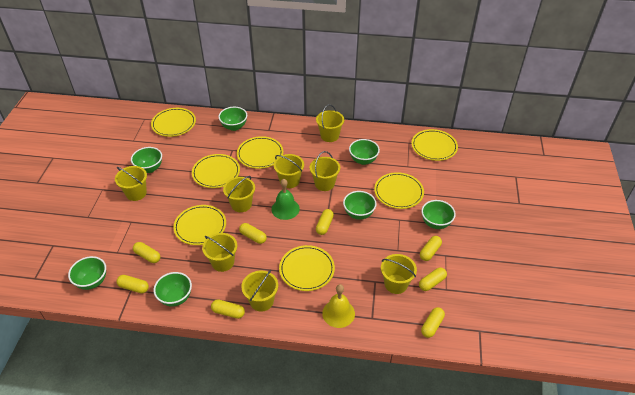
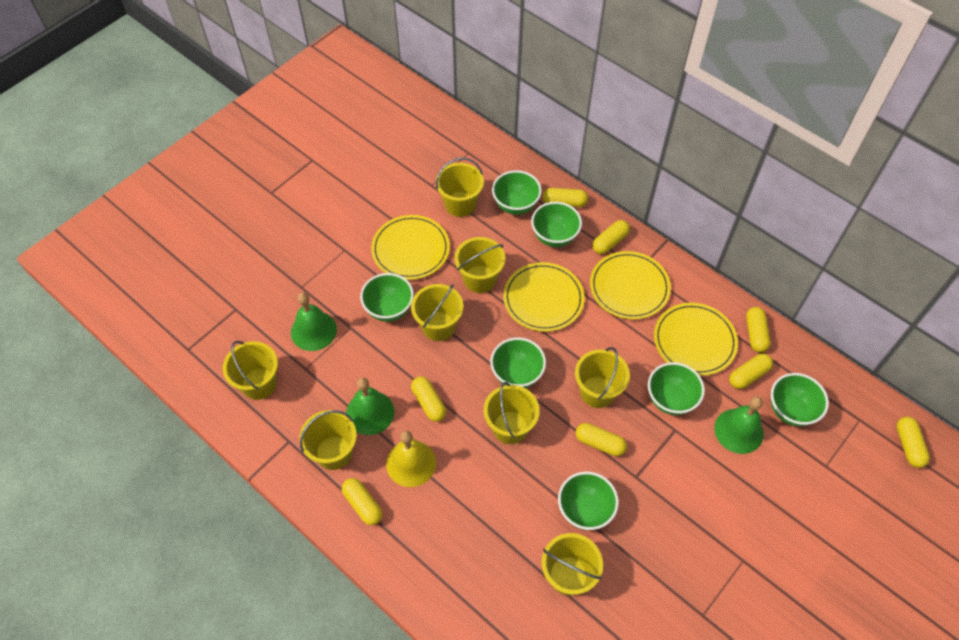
green bell: [271,179,300,220] = 1 -> [291,292,337,351] [346,377,394,435] [714,396,764,454] = 3
yellow plate: [151,108,196,137] [173,205,226,245] [192,154,240,188] [237,136,283,169] [279,245,335,291] [374,172,424,209] [412,129,458,161] = 7 -> [371,215,450,280] [503,262,585,332] [590,251,671,320] [654,303,738,376] = 4

